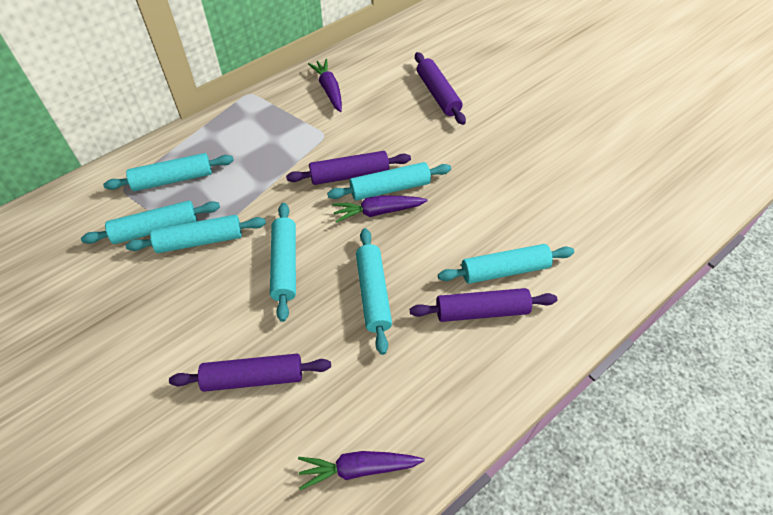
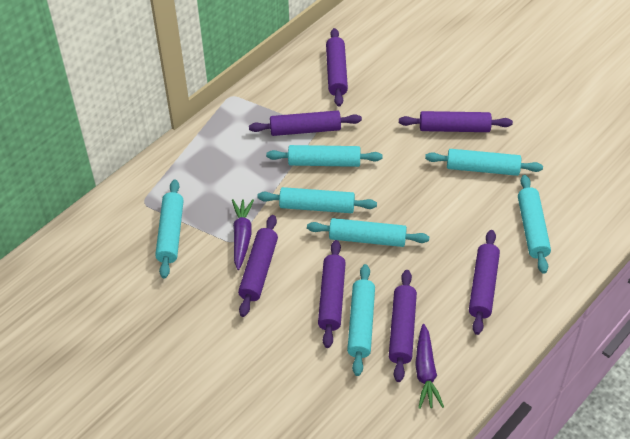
purple carrot: [298,451,425,490] [308,59,342,112] [332,196,428,223] = 3 -> [232,199,254,270] [415,324,444,409] = 2
purple rolling pin: [169,354,331,392] [286,151,411,185] [410,288,557,322] [415,52,466,125] = 4 -> [238,215,278,317] [249,110,362,136] [318,240,346,348] [326,28,348,106] [389,270,417,382] [399,111,513,132] [469,230,500,335] = 7

